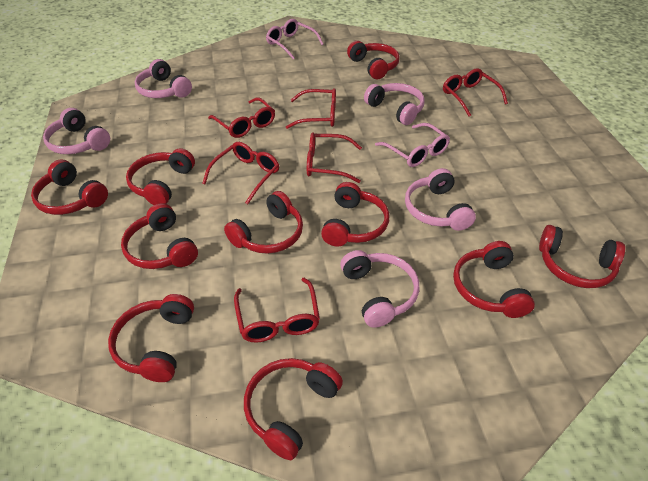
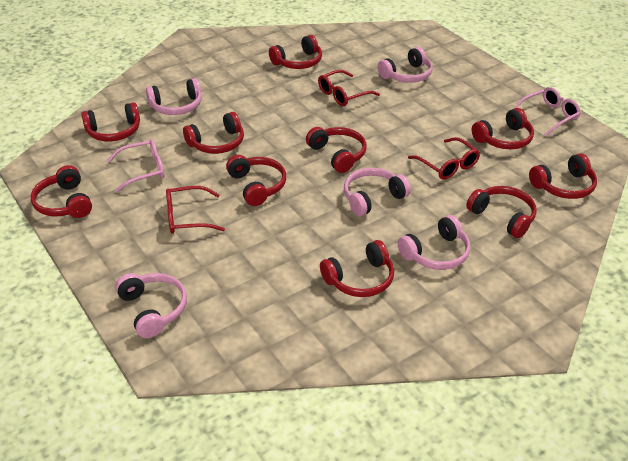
red glasses: [202,142,279,204] [208,97,275,138] [234,278,320,343] [286,88,336,129] [307,132,362,183] [443,68,508,116] = 6 -> [166,186,225,234] [318,70,380,106] [408,137,480,180] = 3

